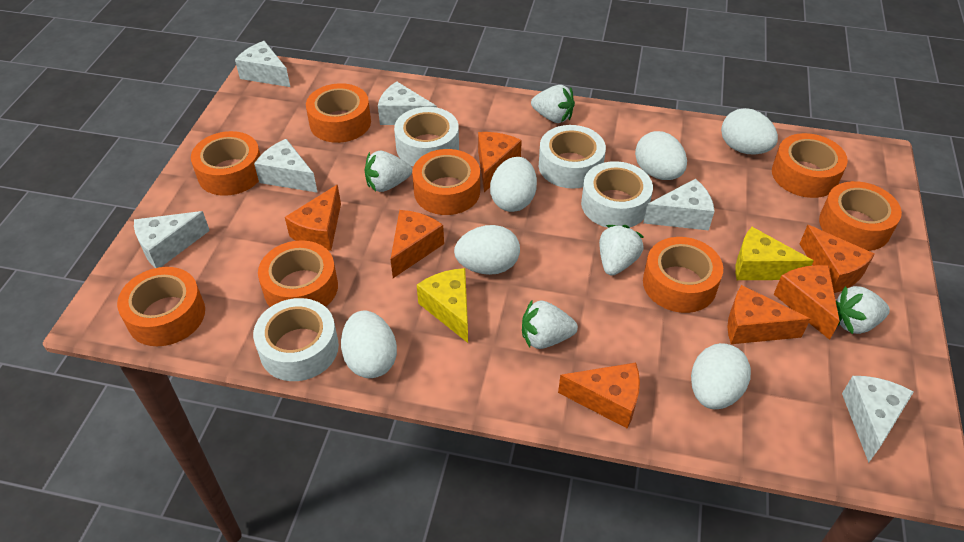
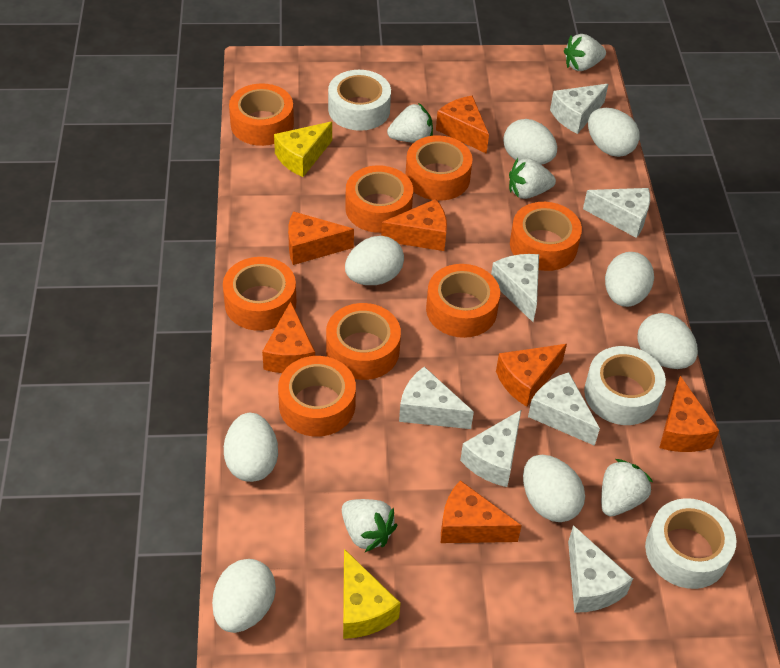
white cheese: [134,211,210,268] [235,41,290,87] [254,139,318,193] [378,81,437,125] [643,179,714,230] [842,376,914,463] = 6 -> [399,367,474,429] [460,410,521,487] [491,254,539,322] [528,372,600,446] [550,84,608,134] [568,525,633,613] [583,188,650,238] = 7
white egg: [341,311,397,378] [454,225,520,275] [490,157,537,212] [635,131,687,180] [691,343,751,409] [721,108,778,155] = 6 -> [212,559,276,633] [224,413,278,482] [345,236,404,285] [503,119,557,165] [523,455,585,522] [588,108,640,157] [605,252,654,307] [638,313,698,369] = 8
white tape: [253,298,339,381] [394,107,459,167] [539,125,606,189] [581,161,653,228] = 4 -> [328,70,391,131] [584,346,666,425] [645,498,737,589] = 3

